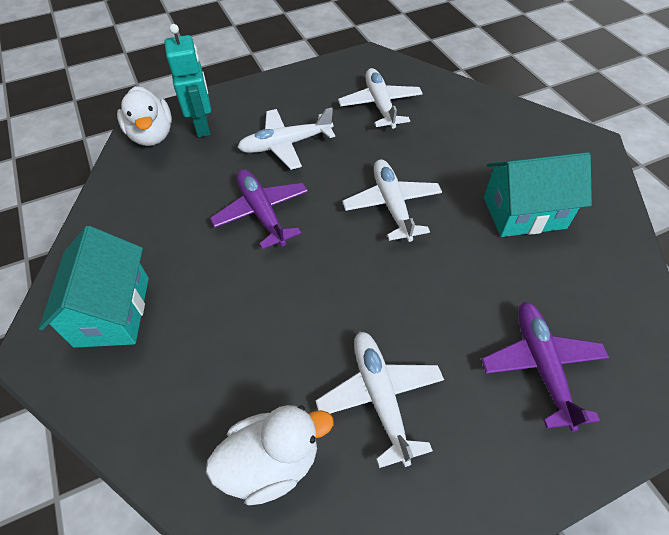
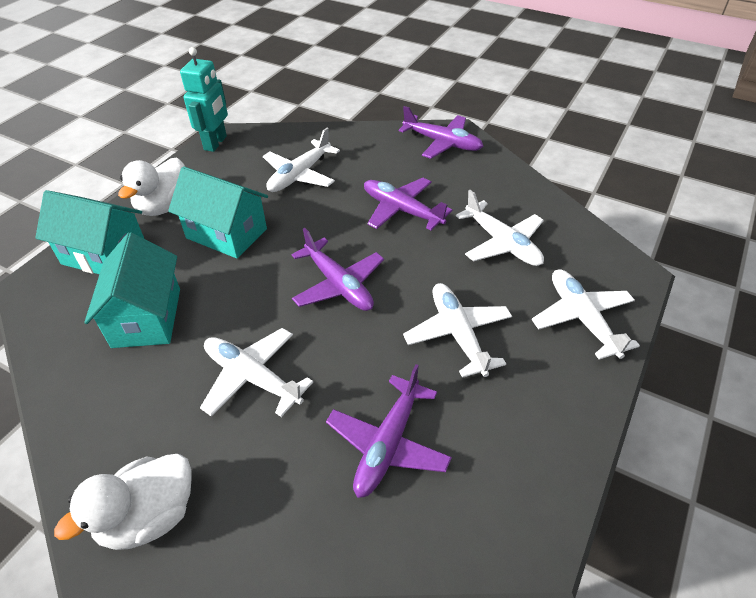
purple plane: [210,169,308,249] [481,302,609,432] = 2 -> [291,228,384,311] [326,364,452,498] [364,178,453,230] [399,106,484,159] = 4
turquoise house: [39,226,149,348] [484,152,592,237] = 2 -> [35,190,144,274] [84,232,180,348] [168,166,268,258] = 3
white plane: [237,108,335,170] [316,332,444,468] [338,68,423,129] [343,159,442,242] = 4 -> [200,328,313,417] [263,128,340,192] [403,283,512,378] [456,190,544,266] [532,269,640,360] = 5

